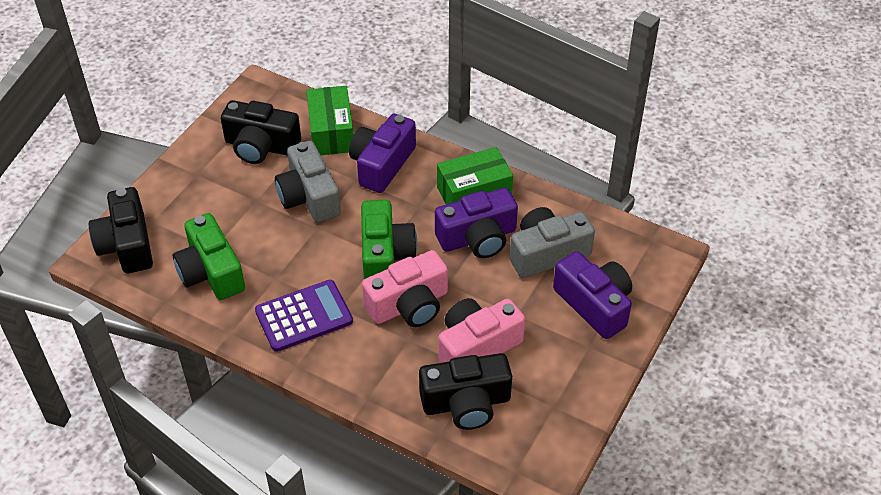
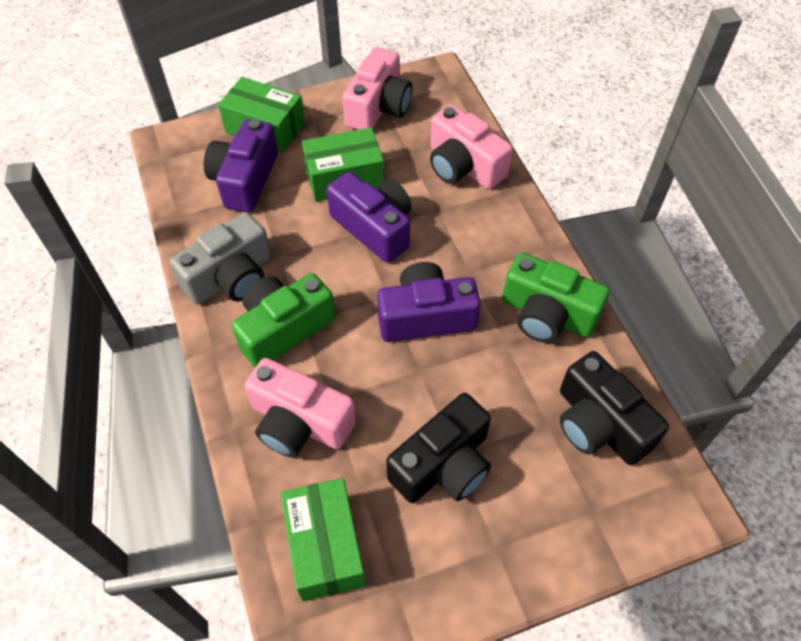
black camera: [89,187,153,273] [221,100,301,164] [419,353,512,430] = 3 -> [386,393,491,503] [560,351,669,465] = 2
green box: [306,86,354,155] [437,147,513,204] = 2 -> [218,77,305,153] [281,478,366,602] [302,127,384,201] = 3
grey camera: [275,141,341,223] [510,207,595,278] = 2 -> [170,212,271,304] = 1
pink camera: [362,250,448,327] [438,298,525,363] = 2 -> [245,358,356,458] [343,47,412,130] [430,105,513,189] = 3
purple calculator: [255,280,353,352] = 1 -> none = 0

